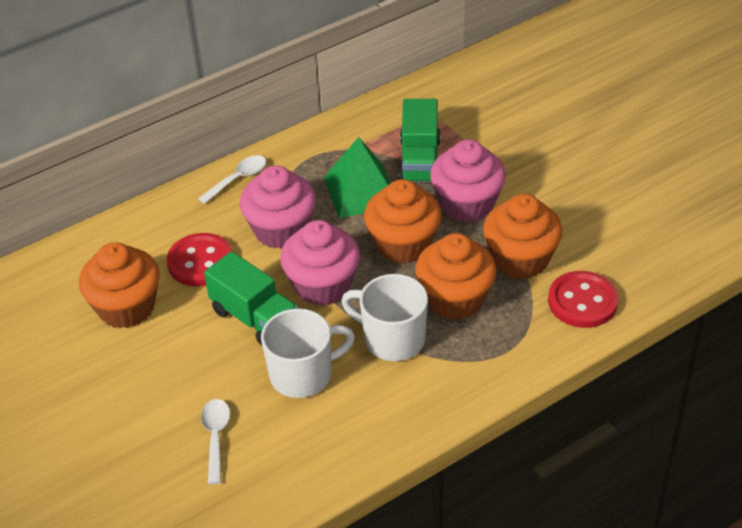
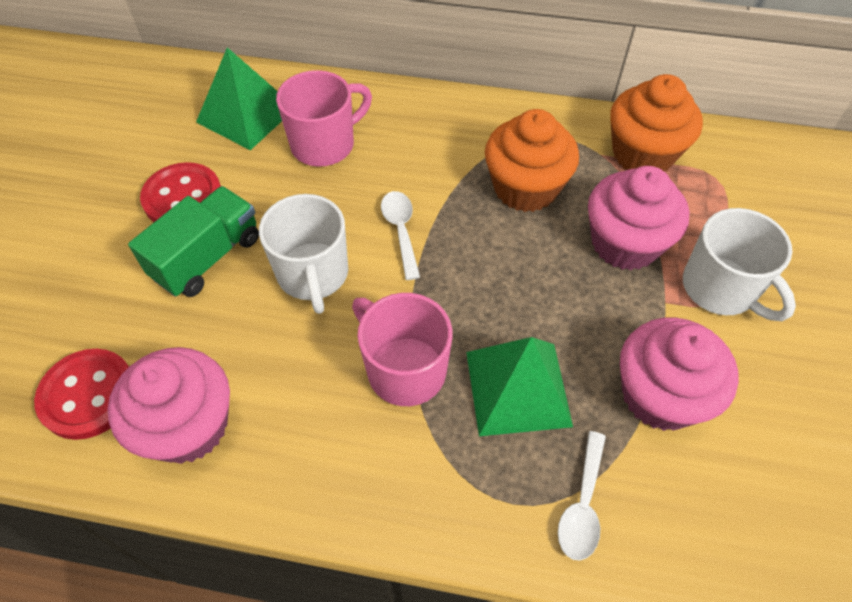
green pyramid: [324,137,391,218] = 1 -> [196,47,282,150] [466,337,573,436] = 2
green truck: [204,251,298,346] [399,99,441,182] = 2 -> [128,186,259,297] = 1
orange cupcake: [79,242,160,328] [364,179,442,264] [415,233,496,320] [483,194,563,279] = 4 -> [485,109,579,212] [610,74,703,171] = 2
pink mug: none = 0 -> [276,70,372,167] [352,293,452,406] = 2

